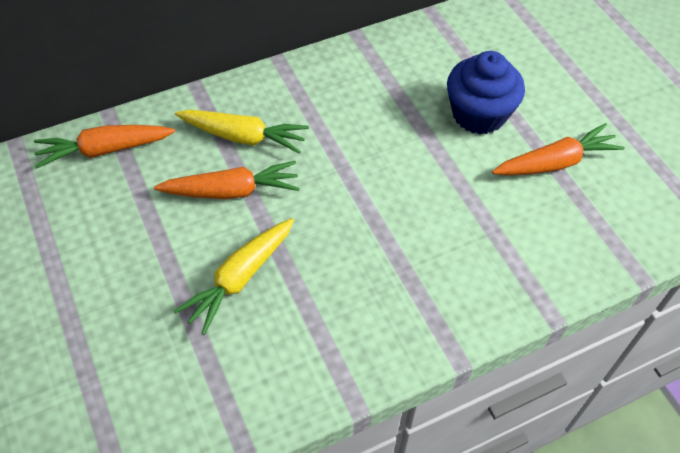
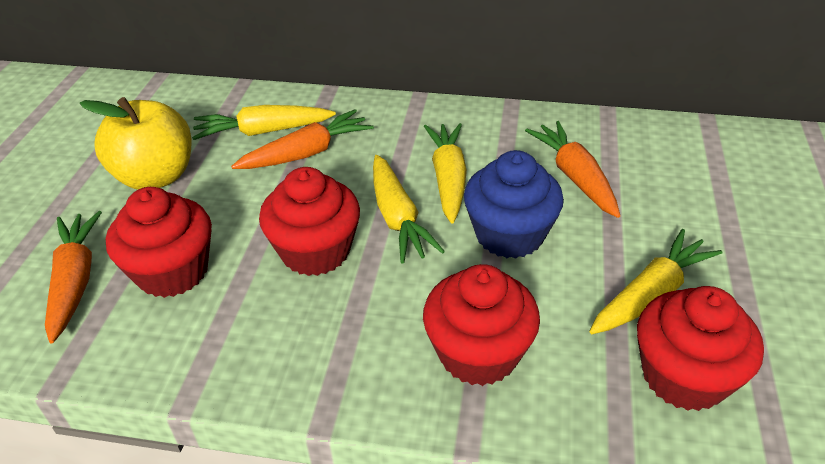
red cupcake: none = 0 -> [106,187,212,298] [259,167,360,276] [423,264,540,386] [637,286,764,411] = 4
yellow apple: none = 0 -> [80,97,191,190] = 1
yellow carrot: [174,218,294,335] [175,109,309,154] = 2 -> [192,105,336,140] [373,155,445,264] [424,123,467,223] [589,229,722,334] = 4

